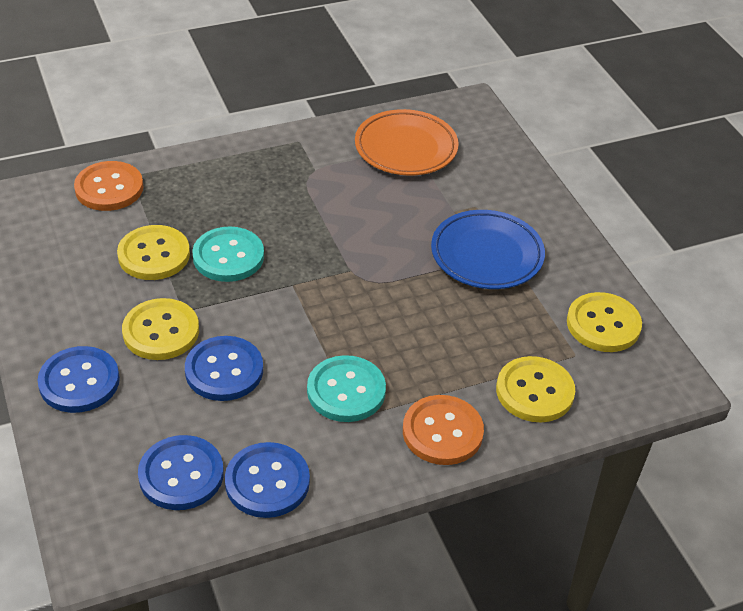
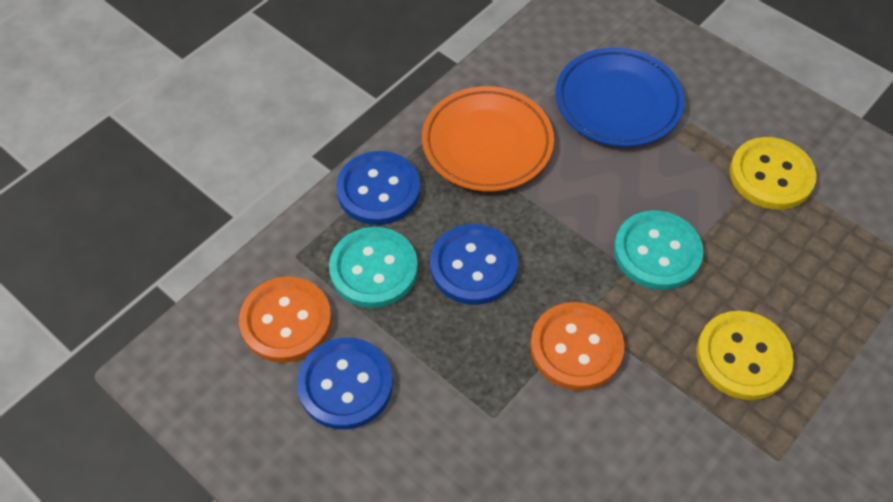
blue button: [38,346,120,413] [138,435,224,510] [185,336,263,401] [225,442,310,518] = 4 -> [297,337,393,429] [336,151,420,225] [430,224,518,305] = 3
yellow button: [117,225,190,280] [122,298,199,360] [496,356,575,422] [567,292,642,352] = 4 -> [696,311,794,400] [730,137,817,210] = 2

